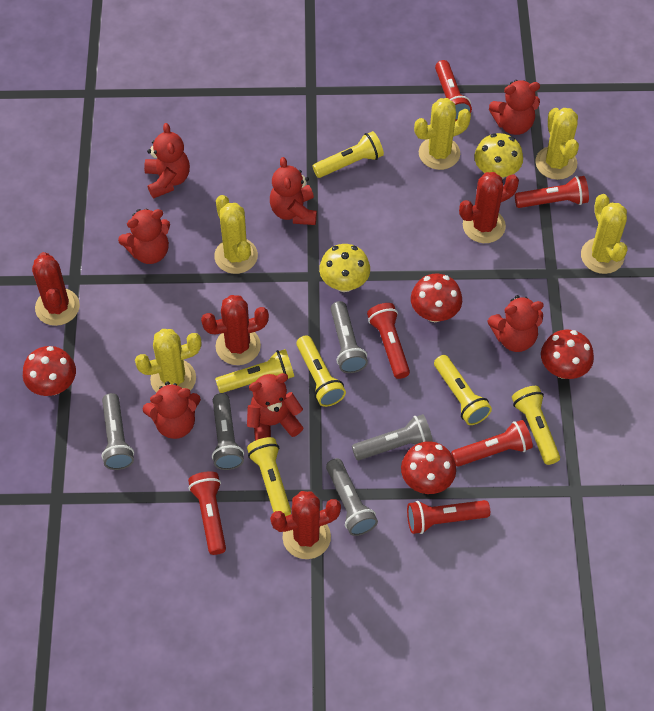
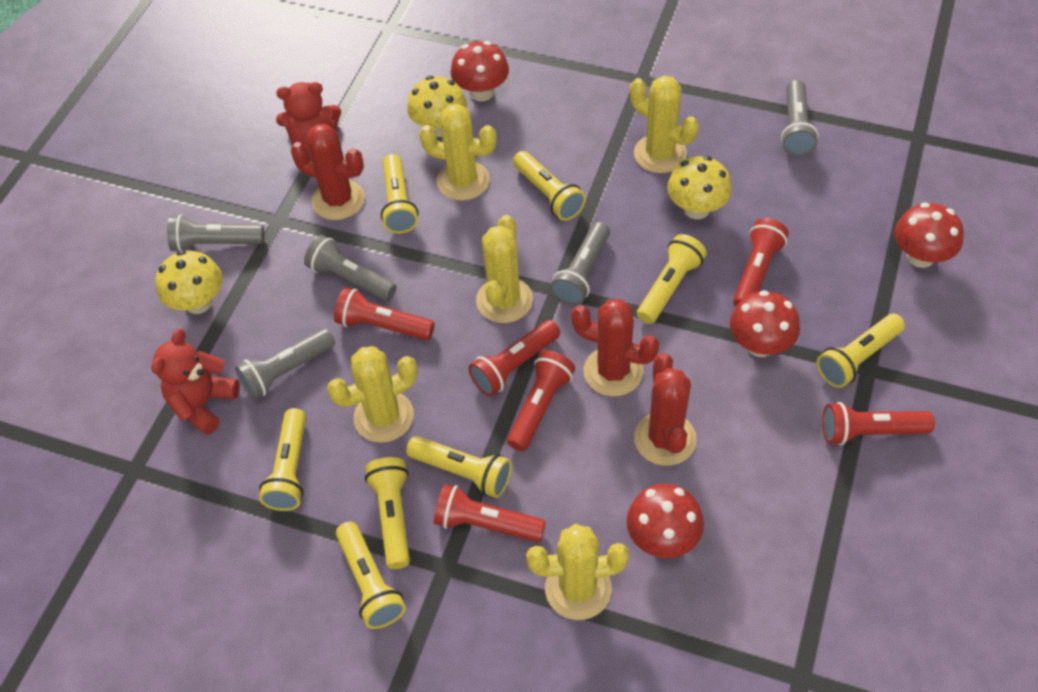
red cactus: [32,252,80,326] [201,295,269,365] [270,491,341,559] [459,172,519,243] = 4 -> [291,124,365,220] [571,299,659,396] [634,353,697,466] = 3
red teddy bear: [118,209,170,264] [142,381,201,439] [144,123,190,199] [247,373,303,441] [270,157,317,225] [487,295,544,352] [489,80,540,135] = 7 -> [151,329,240,435] [276,82,341,153] = 2
yellow flashlight: [215,349,294,393] [247,437,291,516] [296,335,346,407] [312,131,384,178] [434,355,492,425] [512,386,560,465] = 6 -> [259,408,306,511] [336,522,406,629] [365,457,410,569] [381,154,418,234] [406,436,512,498] [513,151,586,221] [637,234,707,324] [816,314,905,388] = 8
yellow mushroom: [319,244,370,292] [474,133,523,179] = 2 -> [156,250,223,314] [407,76,467,137] [667,156,732,219] = 3

